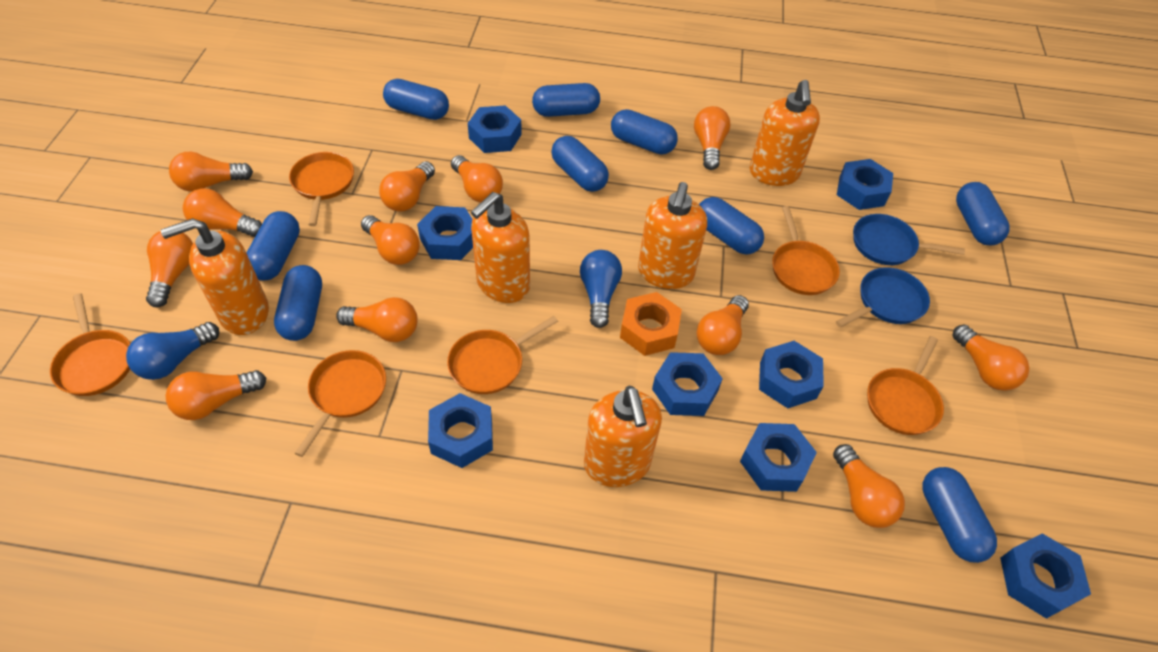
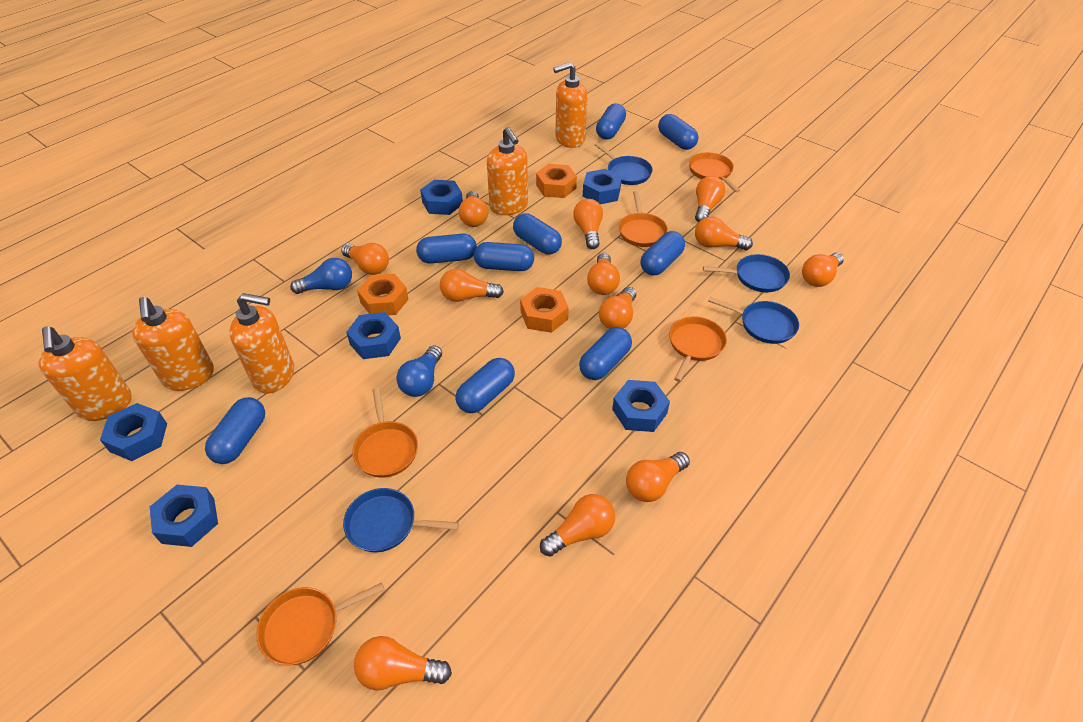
blue nut: [417,206,473,260] [428,393,493,468] [468,105,522,153] [652,352,723,416] [740,423,817,492] [759,341,824,408] [837,159,893,210] [1000,533,1091,619] = 8 -> [100,403,167,461] [150,485,218,547] [346,312,401,359] [420,180,463,215] [583,169,622,204] [612,380,670,432] = 6
blue pan: [836,267,930,328] [853,214,965,265] = 2 -> [343,488,459,552] [595,143,653,185] [703,254,790,292] [708,297,799,344] = 4
orange nut: [620,292,682,356] = 1 -> [357,274,409,315] [520,287,569,333] [536,164,577,198] = 3
orange pan: [50,293,131,396] [289,152,354,226] [295,350,386,457] [447,316,558,394] [772,206,840,295] [867,336,944,435] = 6 -> [256,583,385,665] [352,388,418,478] [619,191,668,247] [669,316,727,382] [689,152,740,193] = 5

